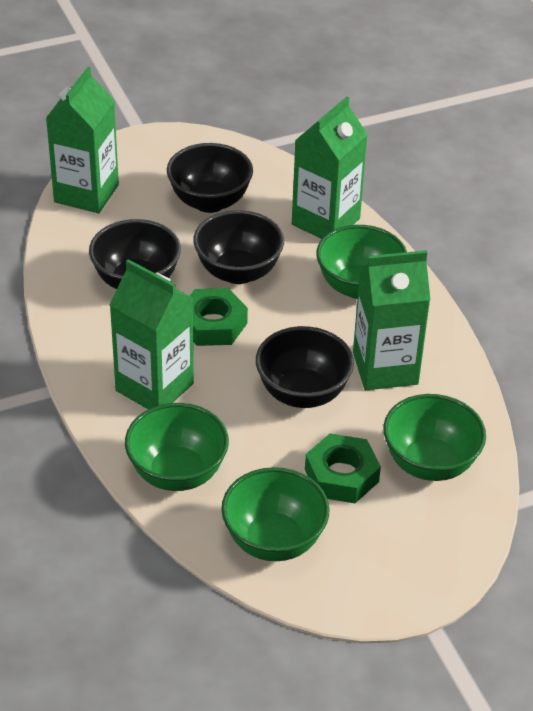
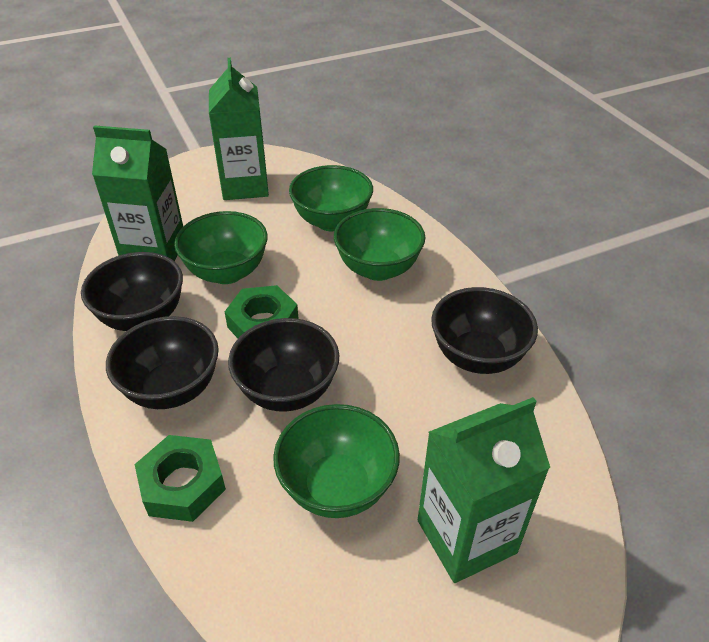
green carton: [46,67,119,213] [110,259,194,409] [292,97,368,239] [353,250,430,390] = 4 -> [92,126,183,261] [209,58,269,200] [418,397,550,583] = 3

